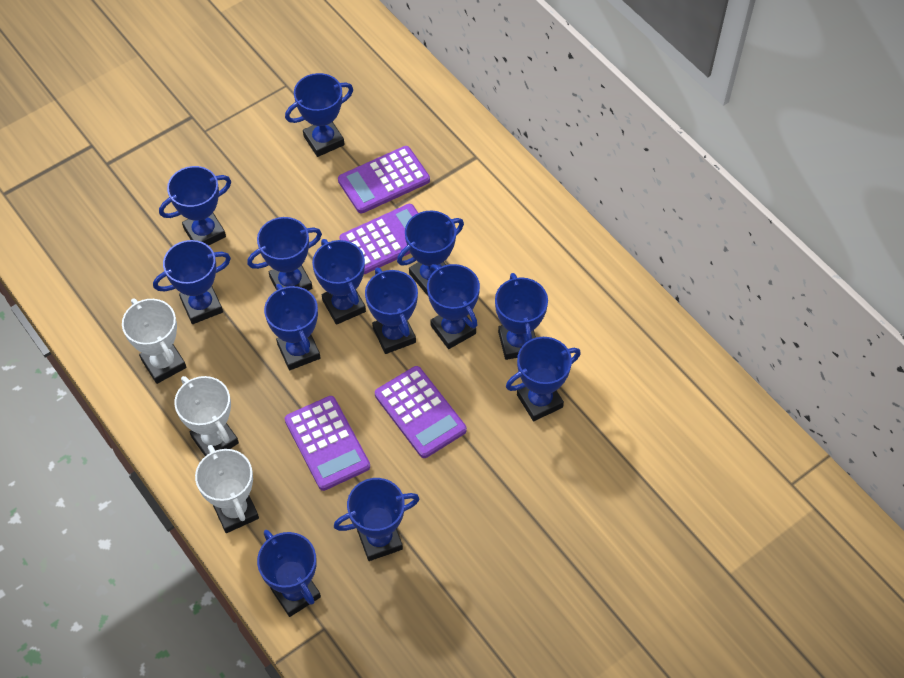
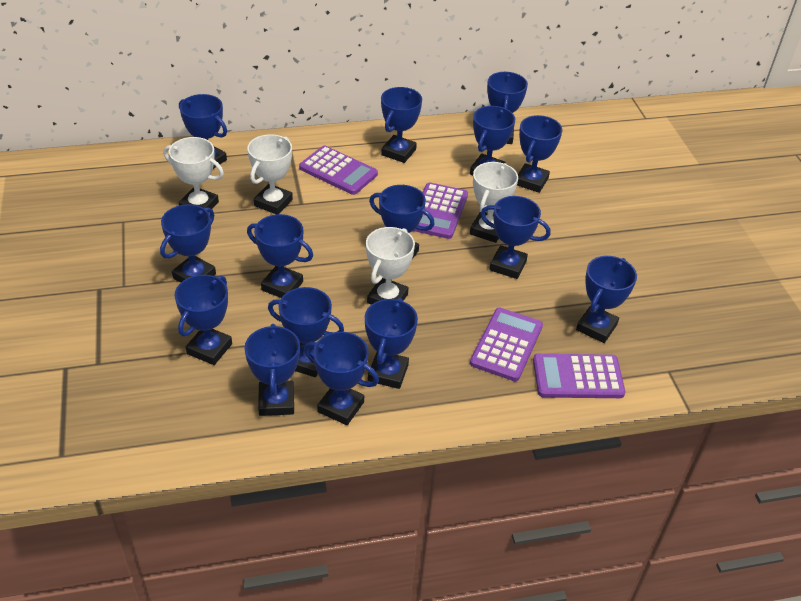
blue trophy: [153,240,231,324] [159,166,231,246] [247,217,322,291] [257,530,321,617] [264,284,321,370] [285,73,353,157] [312,239,366,325] [334,478,419,561] [365,267,418,354] [397,211,464,296] [427,264,480,349] [495,273,548,360] [506,337,581,421] = 13 -> [160,204,216,283] [175,275,232,365] [179,94,227,169] [244,324,300,416] [247,214,313,298] [268,287,344,377] [304,332,379,425] [365,298,418,389] [369,185,435,259] [381,87,422,163] [470,106,515,175] [481,196,551,279] [487,72,528,144] [517,115,562,193] [576,256,637,343] = 15
white trophy: [122,299,186,384] [174,376,239,456] [195,445,259,533] = 3 -> [164,137,224,213] [247,134,293,214] [366,227,415,305] [470,162,518,243] = 4

